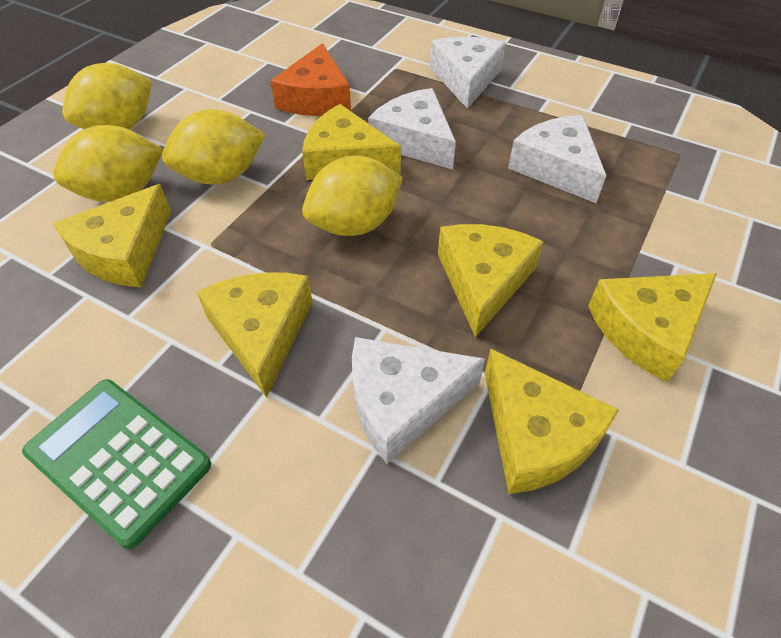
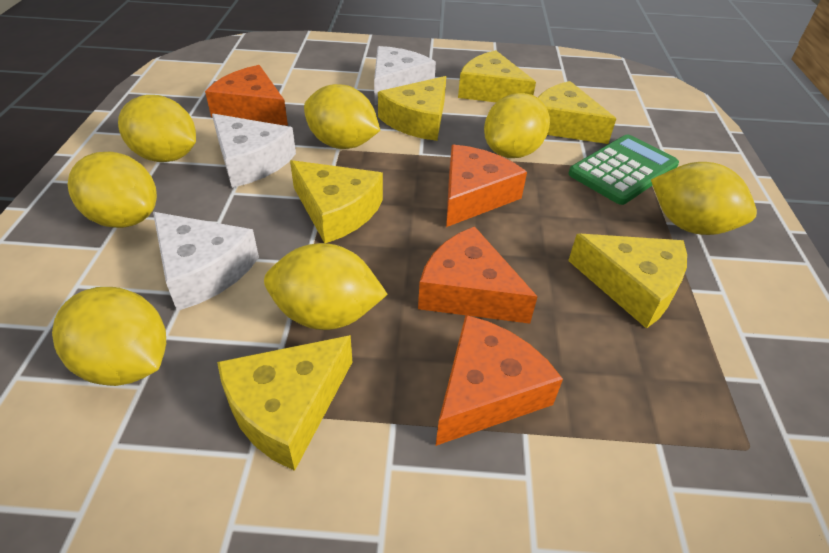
orange cheese: [271,43,351,116] = 1 -> [205,65,288,126] [418,226,538,324] [436,315,563,446] [446,144,527,227] = 4
white cheese: [352,337,485,464] [368,88,456,169] [430,37,506,109] [508,115,607,203] = 4 -> [153,212,259,311] [212,114,296,188] [374,46,436,105] = 3
yellow lemon: [53,125,163,202] [62,63,152,129] [162,109,265,185] [302,156,403,236] = 4 -> [52,287,166,386] [68,152,157,228] [118,95,196,162] [264,243,388,330] [304,84,380,149] [484,93,550,158] [651,162,757,235] = 7

